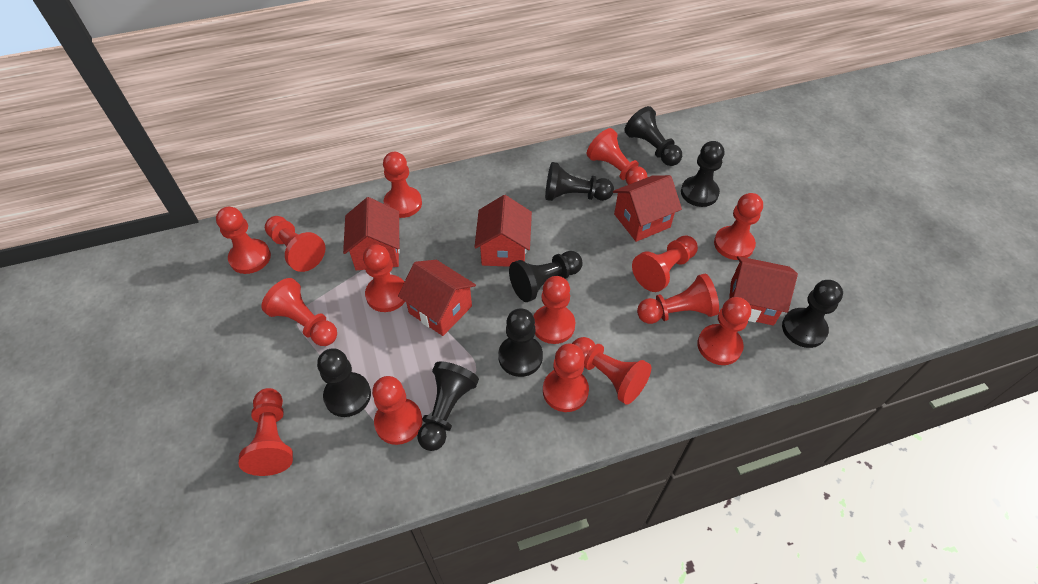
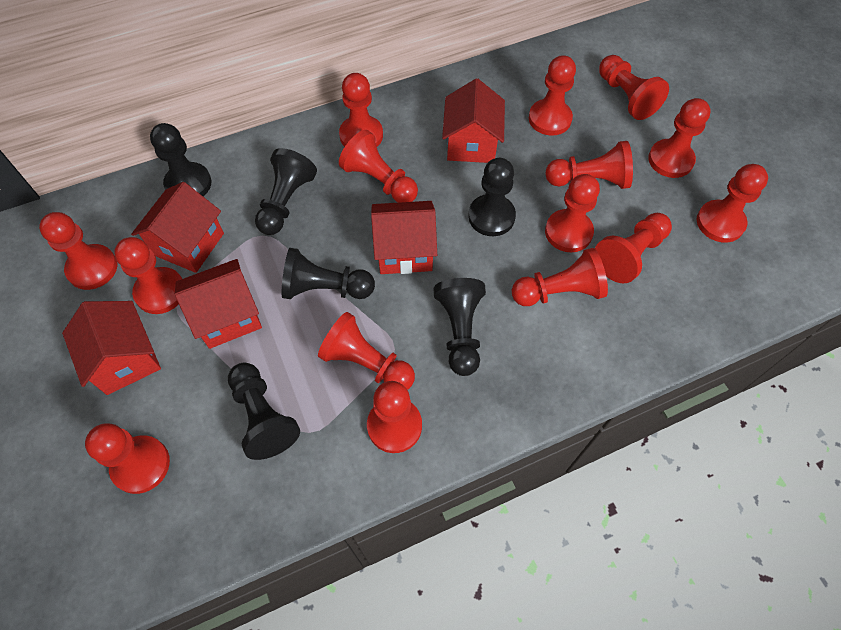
black pawn: [317,348,371,417] [417,361,479,451] [498,308,543,377] [509,251,583,302] [545,162,614,201] [624,106,682,166] [681,141,724,207] [782,280,843,348] = 8 -> [150,123,212,196] [228,363,300,460] [255,148,317,235] [282,248,375,299] [434,278,486,376] [468,158,516,236] = 6

